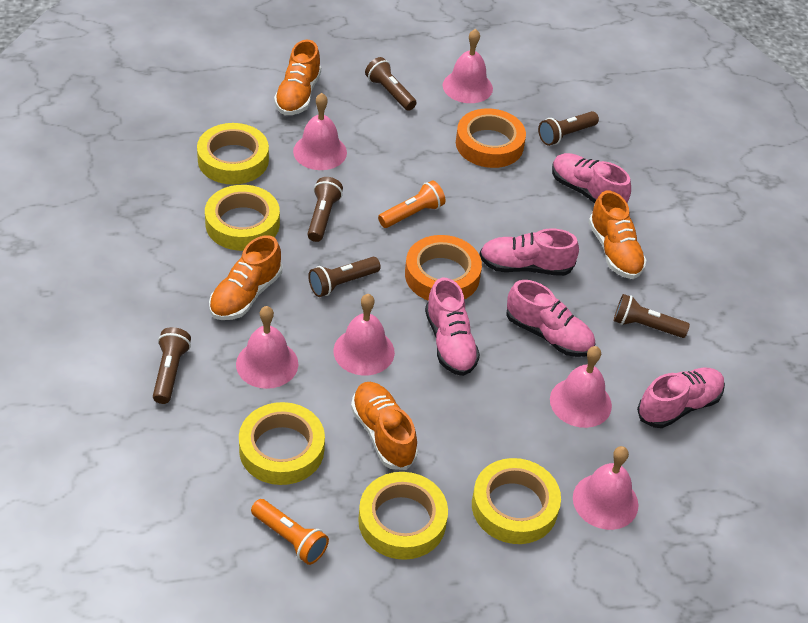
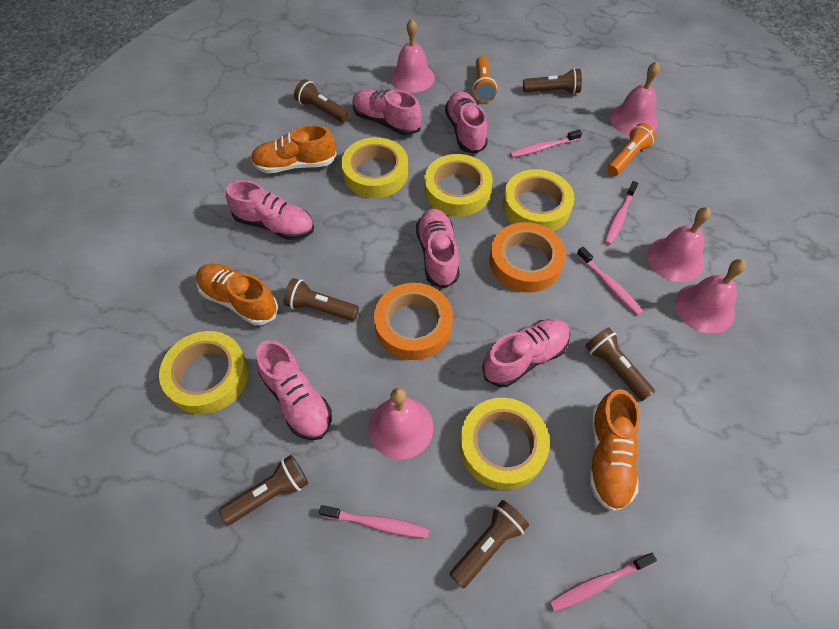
orange shoe: [209,235,282,320] [274,40,321,115] [351,382,418,470] [589,191,646,279] = 4 -> [196,264,278,325] [251,125,337,173] [589,389,640,512] = 3
pink bell: [236,306,298,389] [293,93,347,170] [333,294,395,375] [443,29,493,103] [550,346,612,428] [573,446,638,530] = 6 -> [368,388,433,459] [390,19,435,93] [610,62,660,135] [647,207,711,282] [675,259,746,334] = 5
pink shoe: [425,278,480,376] [479,229,579,276] [506,280,595,357] [552,153,631,203] [637,368,725,428] = 5 -> [226,180,314,240] [256,340,332,440] [352,89,422,135] [416,209,460,288] [445,91,488,154] [482,319,570,387] = 6
pink toothbrush: none = 0 -> [319,505,429,538] [510,130,582,157] [549,553,657,612] [577,247,643,315] [604,181,639,245] = 5

